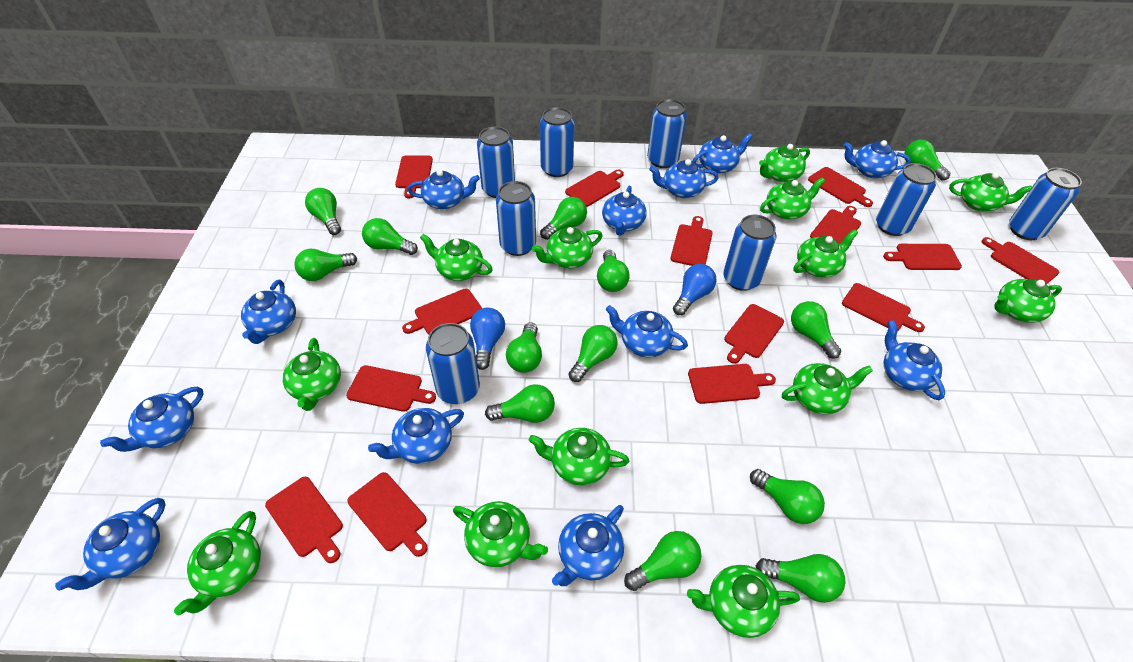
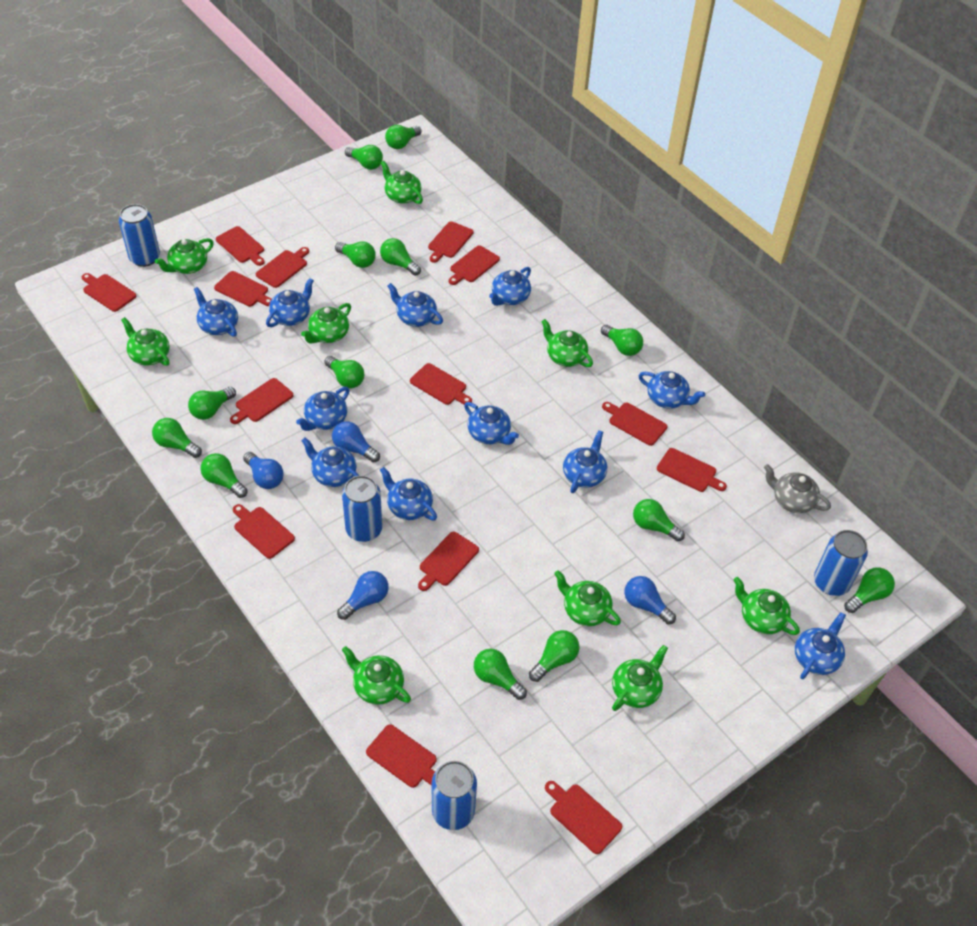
blue can: [426,323,480,404] [477,127,515,198] [496,181,536,256] [540,107,575,177] [647,99,687,168] [723,215,776,291] [876,163,937,236] [1009,168,1082,240] = 8 -> [119,204,160,267] [342,475,383,542] [432,761,477,830] [814,530,868,596] = 4
blue light bulb: [470,308,505,370] [673,264,717,315] = 2 -> [243,452,284,489] [332,421,380,463] [337,571,389,620] [624,576,676,624] = 4
blue teapot: [55,498,165,591] [100,387,204,452] [241,280,296,344] [368,408,464,464] [408,170,480,209] [552,505,624,586] [602,186,647,236] [606,305,688,358] [649,159,719,198] [692,133,753,174] [843,140,911,178] [884,320,945,400] = 12 -> [194,287,238,337] [266,278,314,327] [296,387,350,431] [301,438,359,487] [380,467,437,520] [387,283,443,327] [464,402,519,445] [489,267,531,306] [563,430,607,493] [638,371,705,409] [795,612,846,679] = 11
green teapot: [174,511,261,616] [283,338,341,411] [420,234,493,281] [453,501,548,567] [529,428,629,486] [532,227,603,269] [687,565,800,638] [759,144,810,182] [760,178,825,220] [782,363,873,414] [793,229,858,278] [949,172,1032,211] [994,279,1062,323] = 13 -> [121,317,170,366] [155,238,214,274] [301,303,351,344] [342,646,411,705] [381,161,423,204] [541,319,593,367] [554,570,621,626] [612,645,668,711] [733,577,800,635] = 9
grey teapot: none = 0 -> [764,464,831,513] = 1

